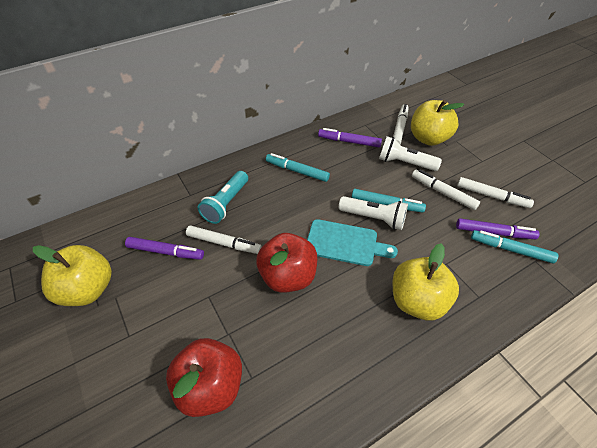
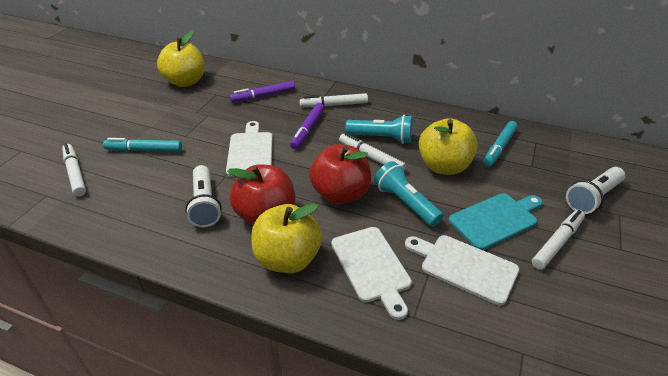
purple marker: [125,237,204,260] [318,128,382,147] [456,218,540,239] = 3 -> [229,81,295,103] [290,103,325,149] = 2
turquoise flashlight: [198,171,248,224] = 1 -> [345,115,412,144] [374,161,443,227] = 2
turquoise marker: [266,153,330,182] [352,189,426,213] [471,230,558,263] = 3 -> [103,138,182,152] [483,121,518,167] = 2
white cutting board: none = 0 -> [226,121,273,177] [331,227,412,320] [405,235,519,305] = 3

